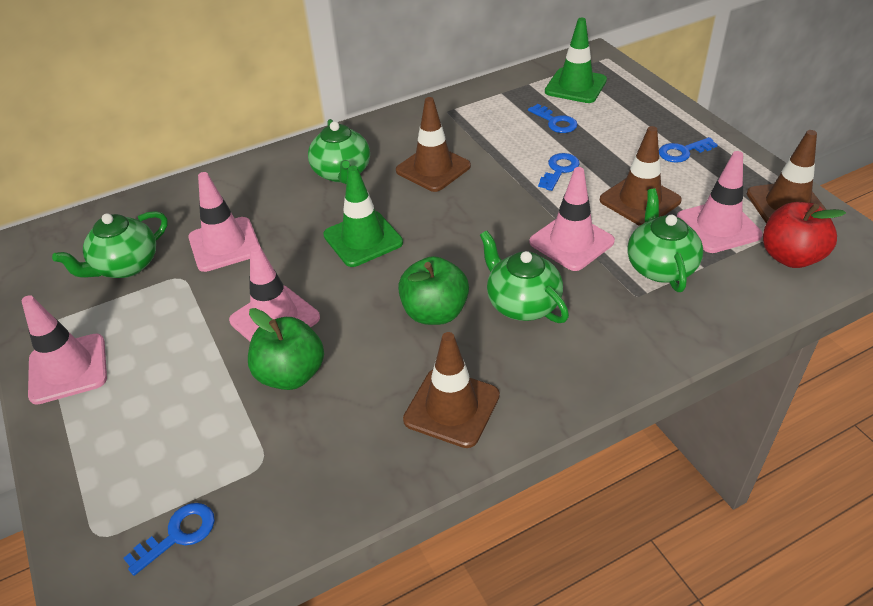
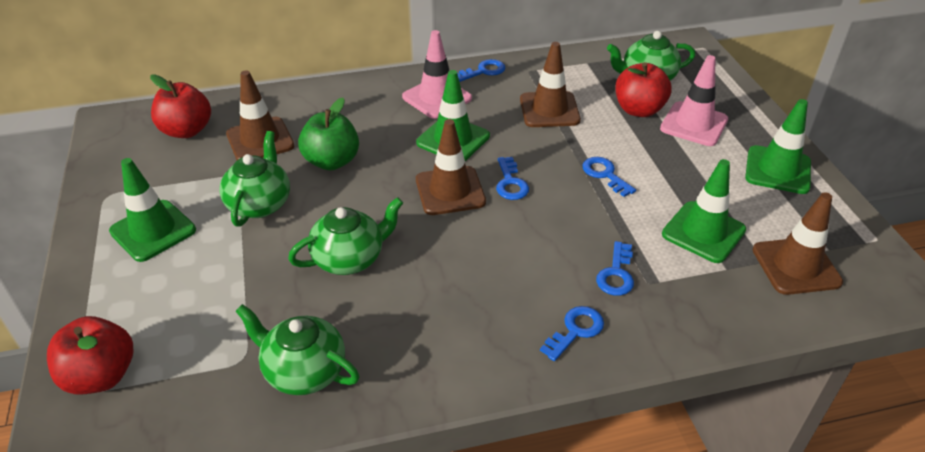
blue key: [123,503,215,576] [528,104,578,133] [538,153,580,191] [659,137,718,163] = 4 -> [457,59,505,82] [496,157,529,200] [540,306,604,361] [582,157,636,197] [596,241,634,296] = 5
green apple: [248,308,324,390] [398,256,469,325] = 2 -> [298,98,359,171] = 1
green traffic cone: [323,166,403,267] [545,18,607,103] = 2 -> [109,158,196,262] [416,70,490,161] [662,159,746,263] [745,99,811,194] = 4
pink traffic cone: [22,295,107,405] [188,172,260,272] [229,245,320,342] [529,167,615,271] [677,151,763,253] = 5 -> [402,30,472,119] [660,55,728,146] = 2
red apple: [763,202,846,268] = 1 -> [47,316,133,395] [150,74,211,138] [615,62,672,117] = 3

